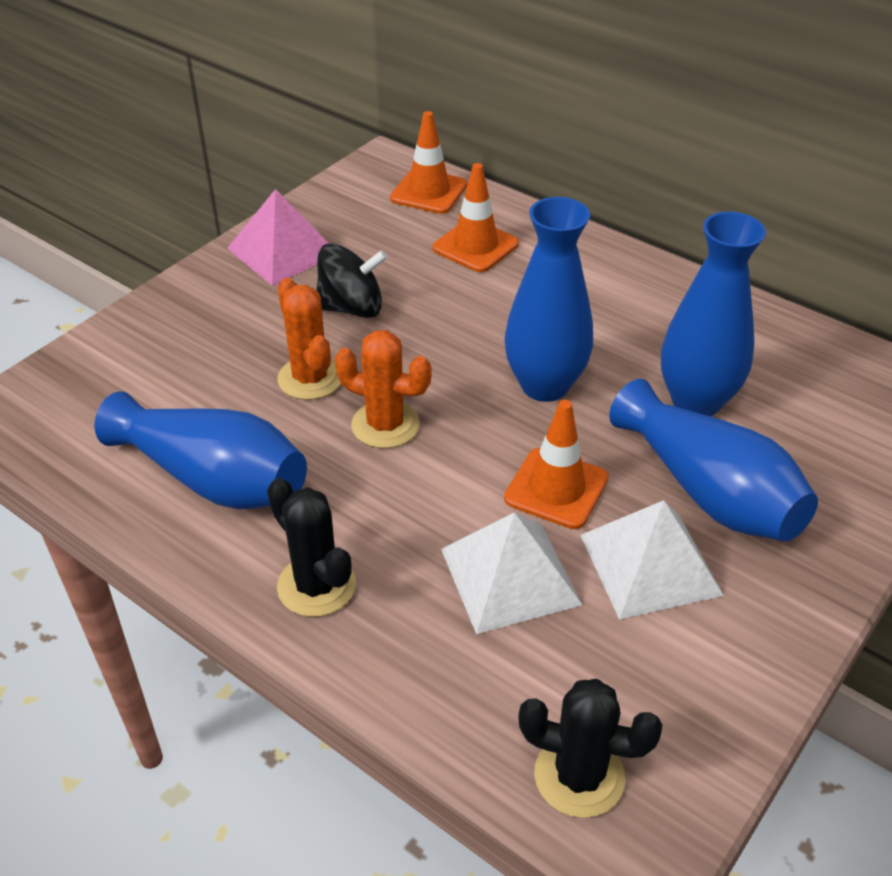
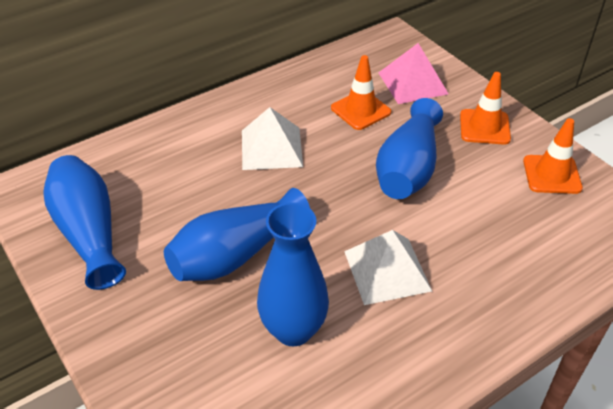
black cactus: [267,478,356,617] [518,679,662,818] = 2 -> none = 0
black spinning top: [316,243,388,318] = 1 -> none = 0
orange cactus: [277,278,341,400] [335,330,432,448] = 2 -> none = 0

